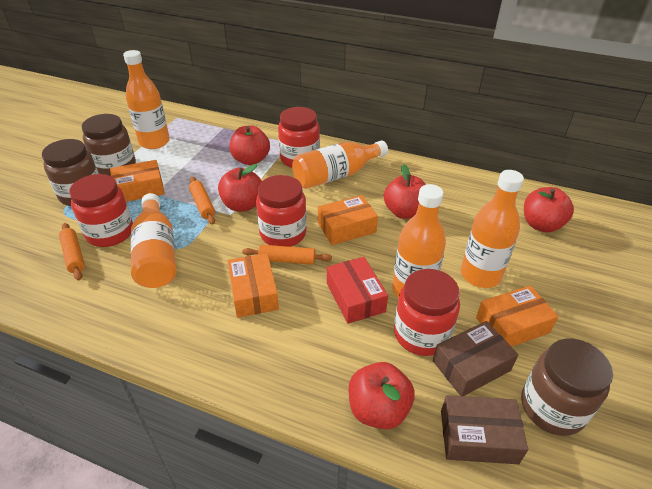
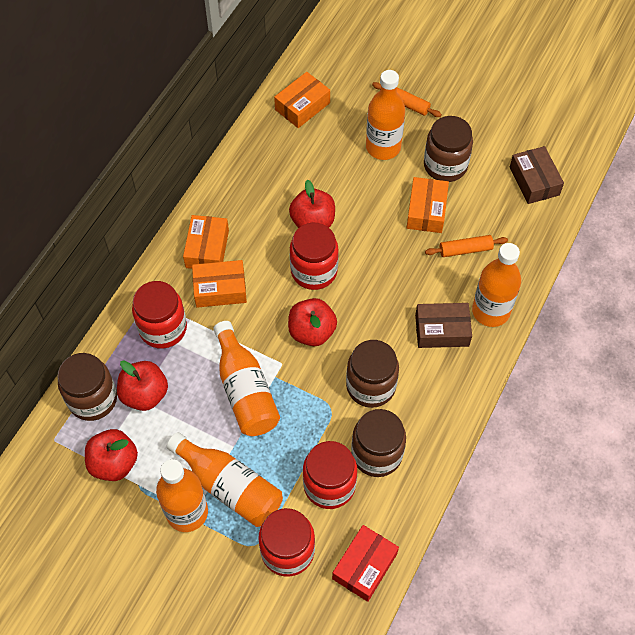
brown jar: [42,139,99,206] [82,114,136,176] [521,339,613,436] = 3 -> [58,353,117,421] [346,340,399,408] [351,409,406,477] [424,116,473,182] = 4
orange rolling pin: [59,223,85,281] [189,177,216,225] [242,245,332,265] = 3 -> [372,82,442,117] [425,235,508,257] = 2
red apple: [218,164,262,212] [229,125,270,165] [349,362,415,429] [384,164,426,219] [524,187,574,232] = 5 -> [85,429,138,481] [117,361,168,411] [288,298,337,346] [289,179,335,228] = 4

